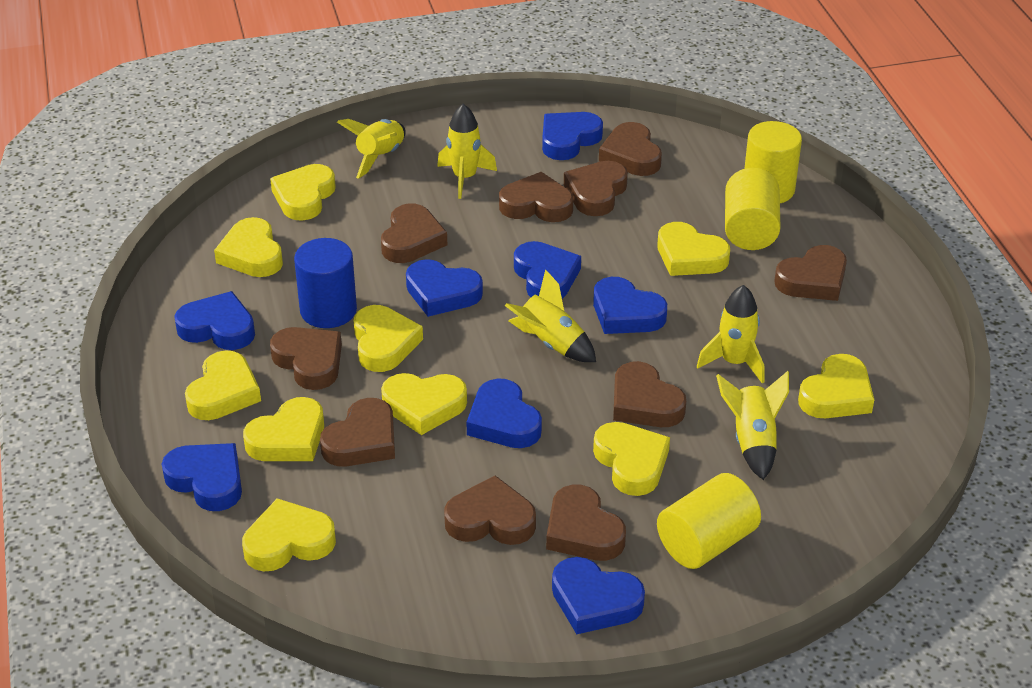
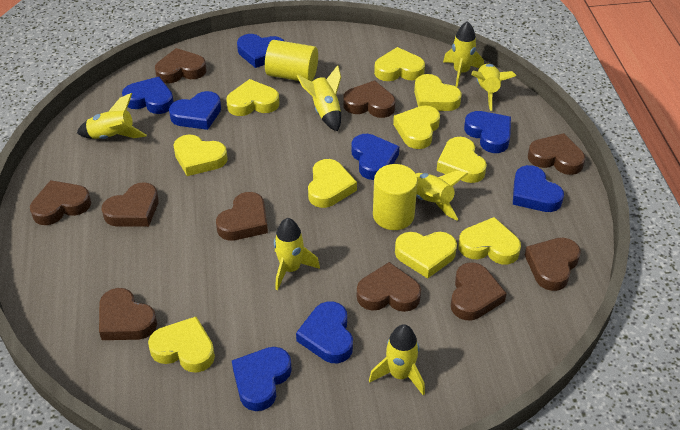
blue cylinder: [294,238,357,328] = 1 -> none = 0
yellow cylinder: [657,473,761,569] [725,168,781,250] [744,121,802,203] = 3 -> [265,40,318,82] [373,164,418,230] = 2
yellow rocket: [337,119,406,179] [437,104,497,199] [505,269,596,362] [697,285,764,383] [716,371,789,480] = 5 -> [77,93,147,139] [274,218,320,290] [297,65,341,132] [369,324,425,395] [415,171,468,221] [443,21,484,87] [472,64,516,111] = 7

